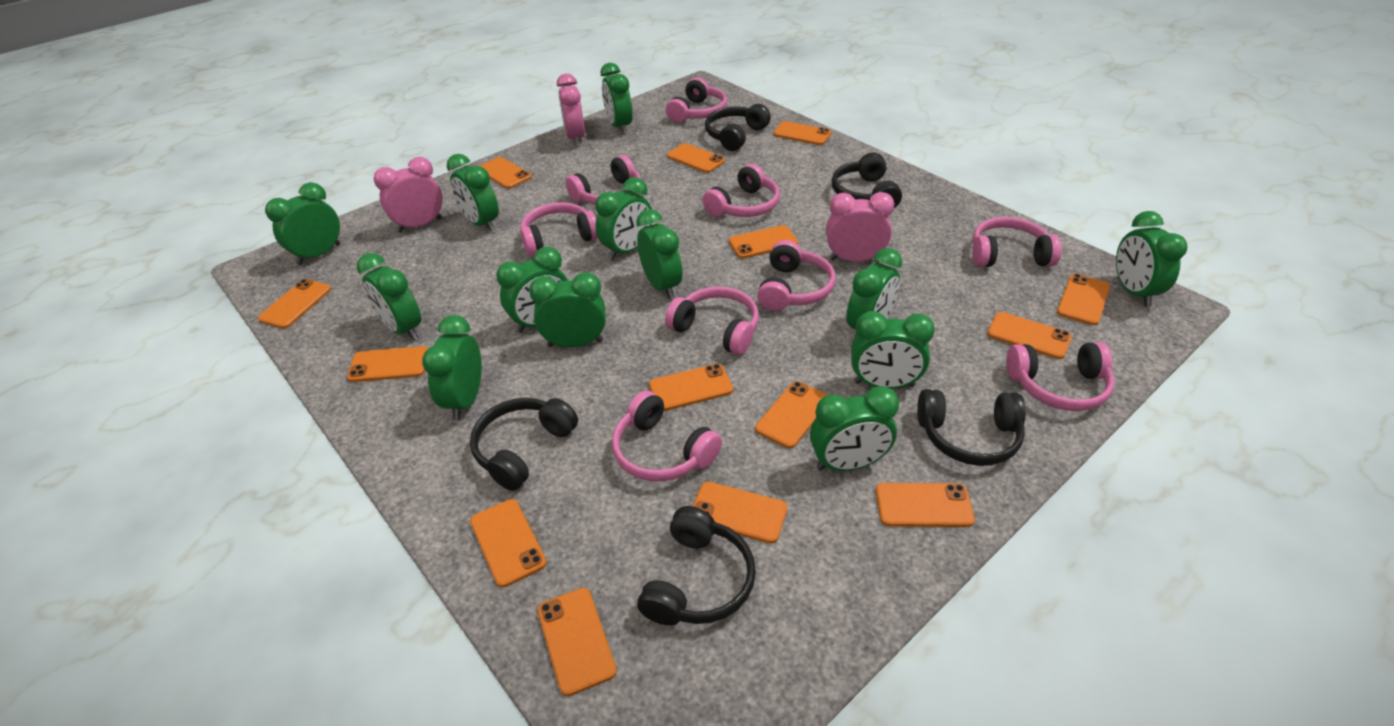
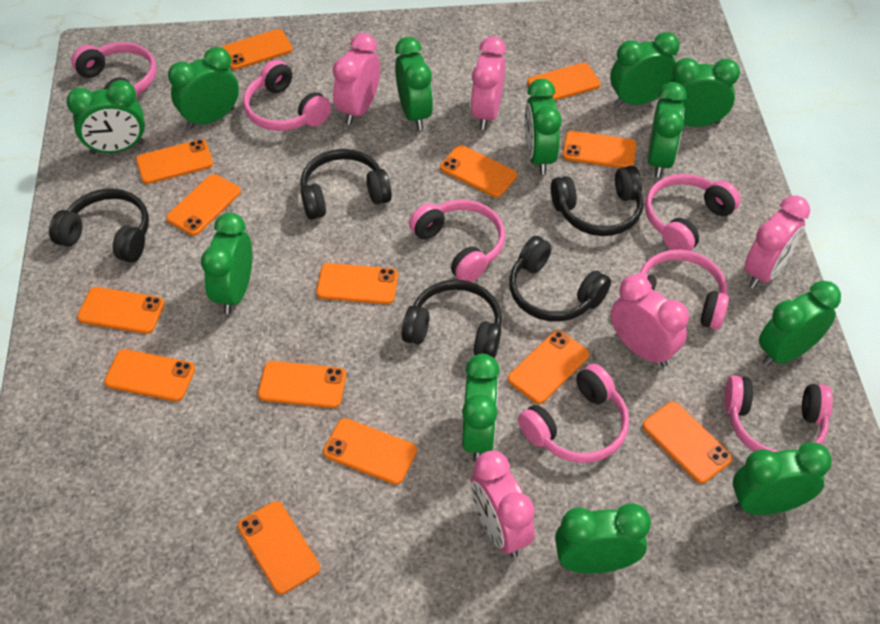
green clock: [265,182,340,265] [357,253,421,341] [422,315,482,420] [447,154,499,232] [496,246,568,333] [529,272,606,347] [595,177,652,260] [601,63,633,134] [636,209,682,299] [810,386,899,471] [846,248,902,336] [851,311,935,389] [1116,211,1187,307] = 13 -> [66,80,145,154] [168,47,239,129] [201,212,252,314] [395,37,433,130] [462,354,500,461] [524,79,562,175] [555,503,651,574] [610,32,679,107] [648,82,687,178] [670,58,740,127] [733,442,832,515] [759,281,841,366] = 12
pink clock: [374,157,443,233] [557,73,585,147] [826,192,894,262] = 3 -> [333,33,380,125] [470,36,506,130] [471,451,535,558] [611,274,689,367] [744,195,810,289] = 5
pink headphones: [520,202,598,256] [566,155,641,205] [612,391,722,482] [665,286,759,355] [666,78,727,123] [703,164,780,217] [757,240,835,311] [972,217,1061,267] [1006,342,1114,411] = 9 -> [71,42,157,99] [243,60,331,131] [409,200,505,282] [518,364,629,463] [638,250,729,330] [645,174,741,251] [724,375,833,452] = 7

